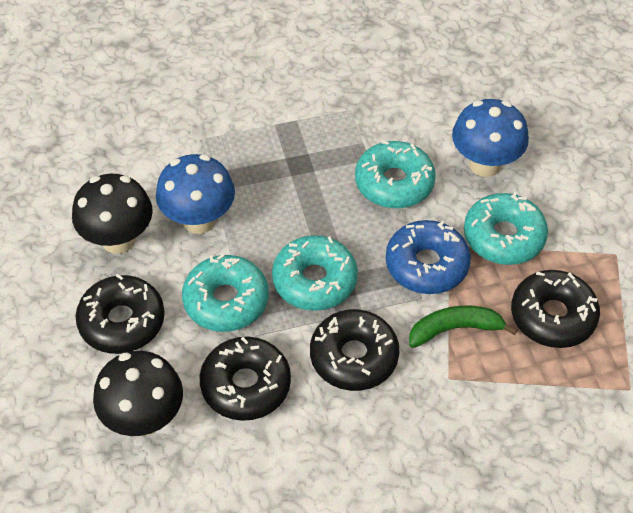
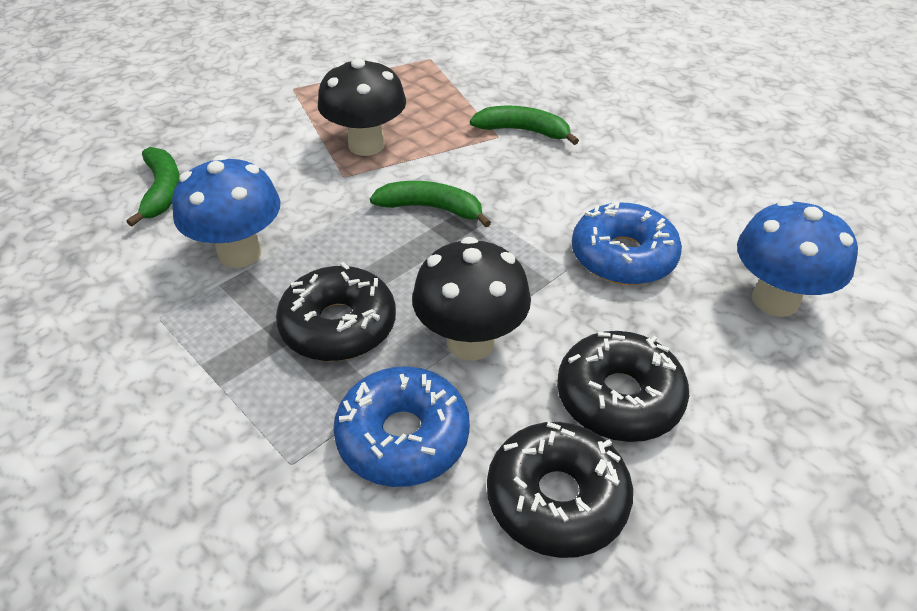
black donut: [76,274,165,354] [200,337,291,421] [310,309,399,391] [511,270,600,348] = 4 -> [276,262,396,361] [487,422,633,558] [557,331,689,442] = 3
blue donut: [386,220,471,294] = 1 -> [333,366,470,487] [572,202,682,285] = 2
green banana: [409,306,518,348] = 1 -> [126,147,180,227] [370,181,491,227] [470,106,579,145] = 3
turquoise donut: [182,254,269,332] [272,235,358,311] [355,140,436,208] [464,192,548,265] = 4 -> none = 0

